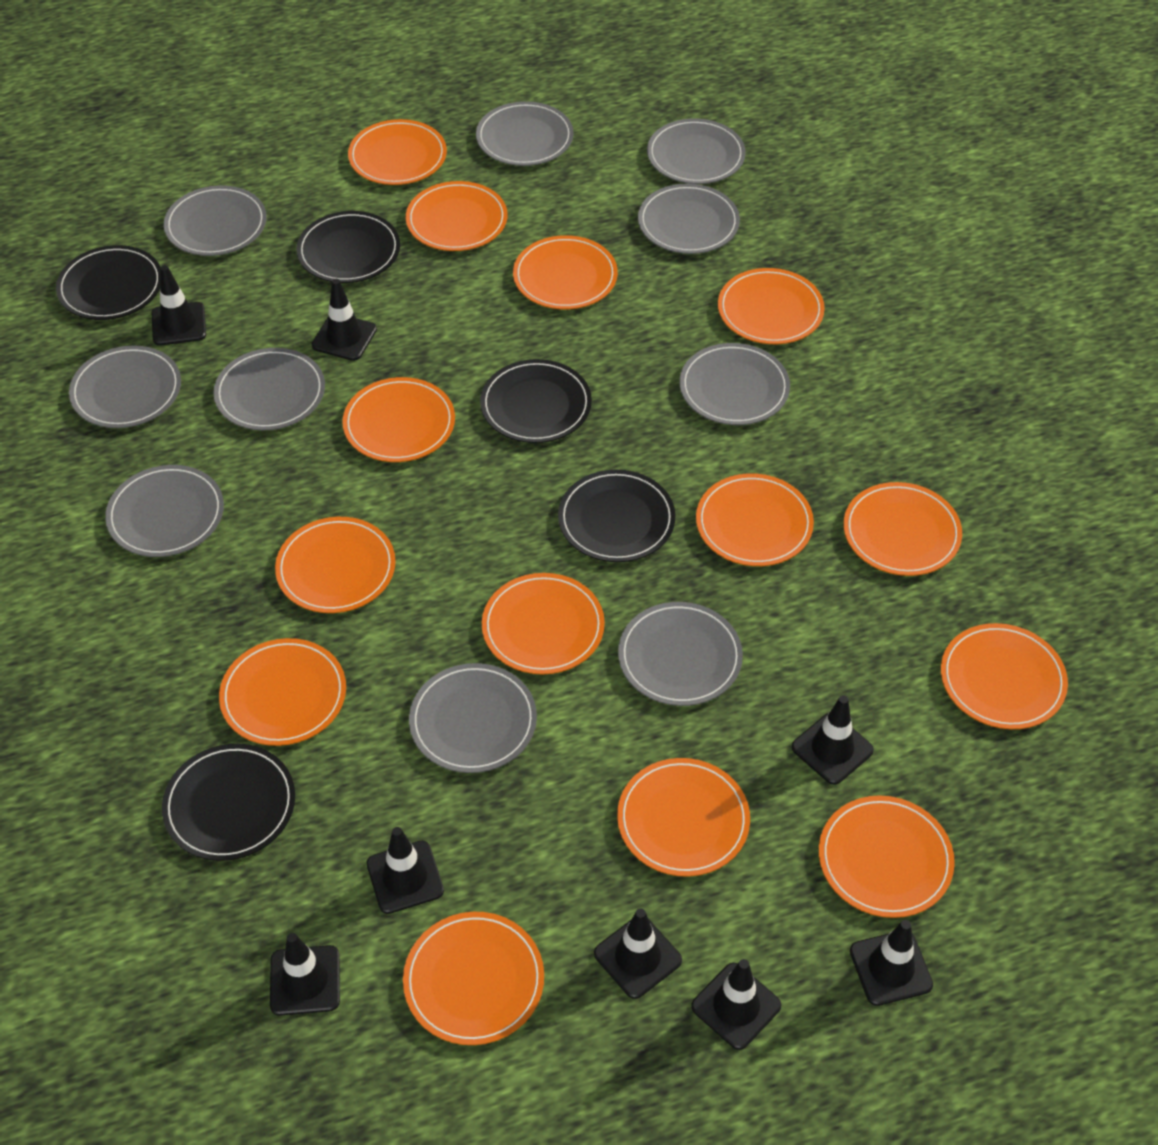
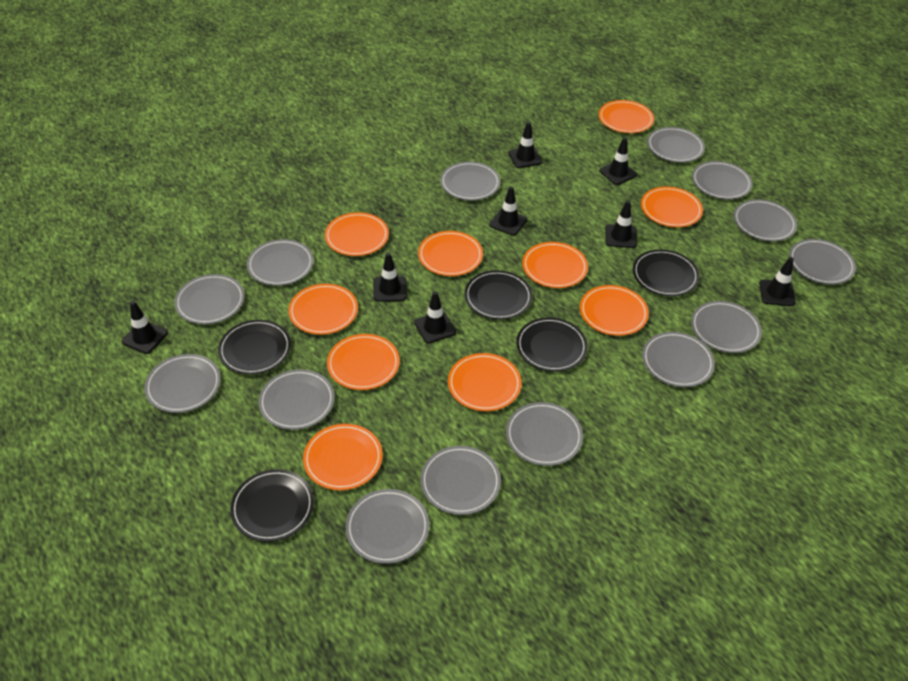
grey plate: [69,345,181,428] [105,465,224,557] [164,185,267,256] [213,348,325,430] [409,663,537,773] [476,101,574,166] [618,602,743,706] [638,184,740,254] [647,118,746,184] [679,343,790,425] = 10 -> [144,354,221,413] [174,274,245,324] [247,239,314,286] [259,369,335,430] [346,489,429,564] [420,446,501,515] [440,162,500,200] [506,402,583,466] [642,332,715,387] [647,127,705,162] [691,301,762,353] [692,161,752,199] [734,199,797,241] [789,239,856,285] = 14
orange plate: [219,638,346,746] [275,517,396,613] [342,377,455,462] [348,119,447,185] [403,912,544,1045] [406,181,507,251] [482,573,605,674] [513,235,618,309] [617,758,750,877] [696,473,814,566] [718,268,825,344] [819,795,955,918] [843,482,962,576] [941,623,1068,729] = 14 -> [289,284,358,335] [303,424,383,490] [325,212,389,256] [327,334,400,390] [418,231,483,276] [448,353,522,411] [522,242,588,288] [580,285,649,336] [599,100,654,133] [641,187,703,227] = 10

